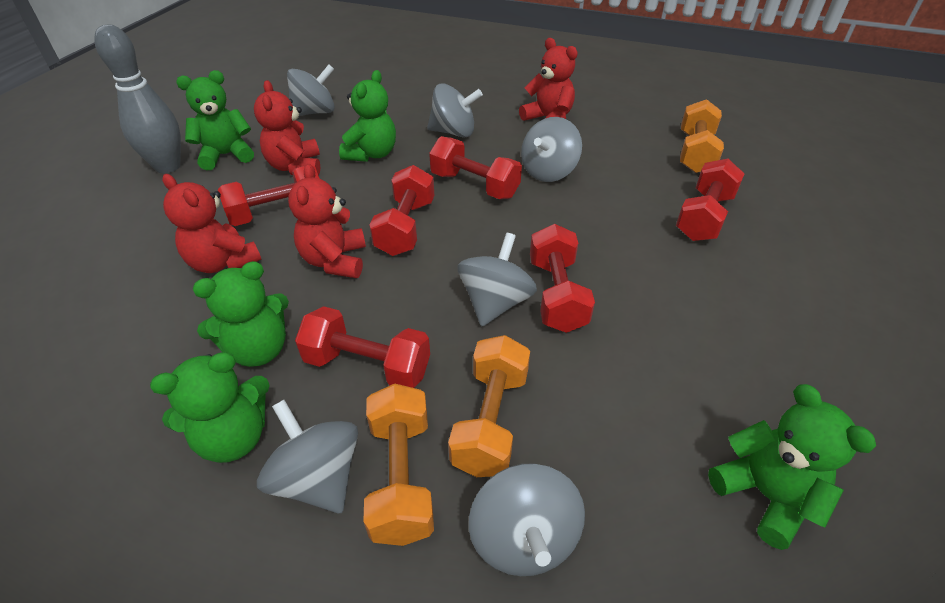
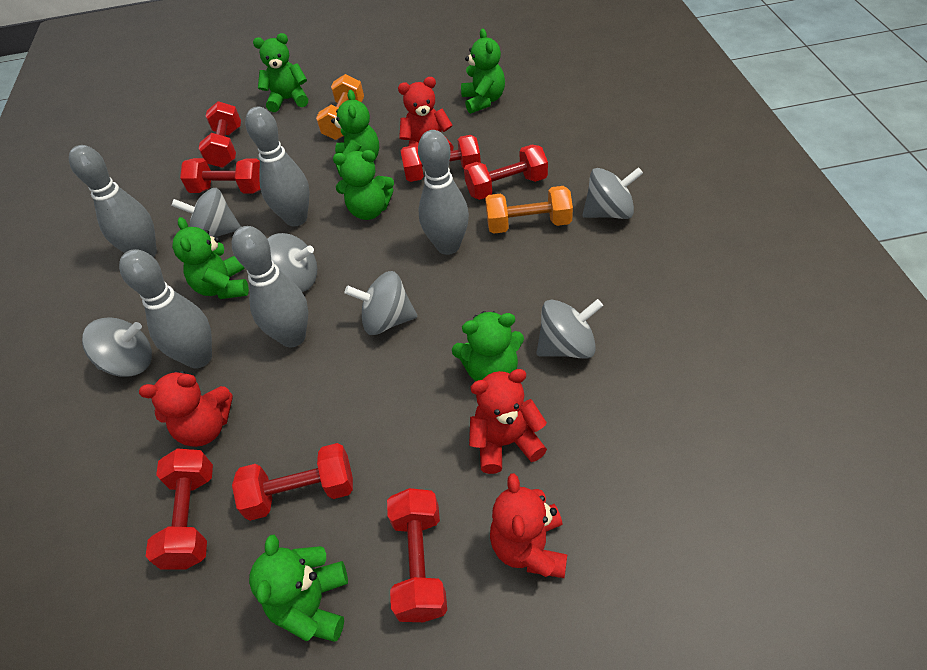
green teddy bear: [150,352,270,463] [176,70,254,170] [193,261,289,367] [339,70,396,162] [708,384,876,550] = 5 -> [172,217,249,299] [249,535,348,642] [253,33,308,112] [331,90,379,177] [333,150,394,220] [452,311,524,382] [461,29,505,114] = 7
grey bowling pin: [94,25,181,173] = 1 -> [69,145,157,257] [119,249,212,369] [232,226,308,348] [245,106,310,226] [418,130,469,255] = 5
orange dumbbell: [363,384,434,546] [448,335,530,477] [680,99,724,173] = 3 -> [316,74,364,140] [485,186,573,234] = 2
red dumbbell: [218,166,320,226] [295,306,430,388] [369,165,434,256] [429,136,522,199] [530,224,595,333] [676,159,744,241] = 6 -> [146,448,213,570] [180,158,261,193] [198,101,241,168] [232,443,353,521] [387,488,447,622] [400,135,481,182] [464,145,548,200] = 7

